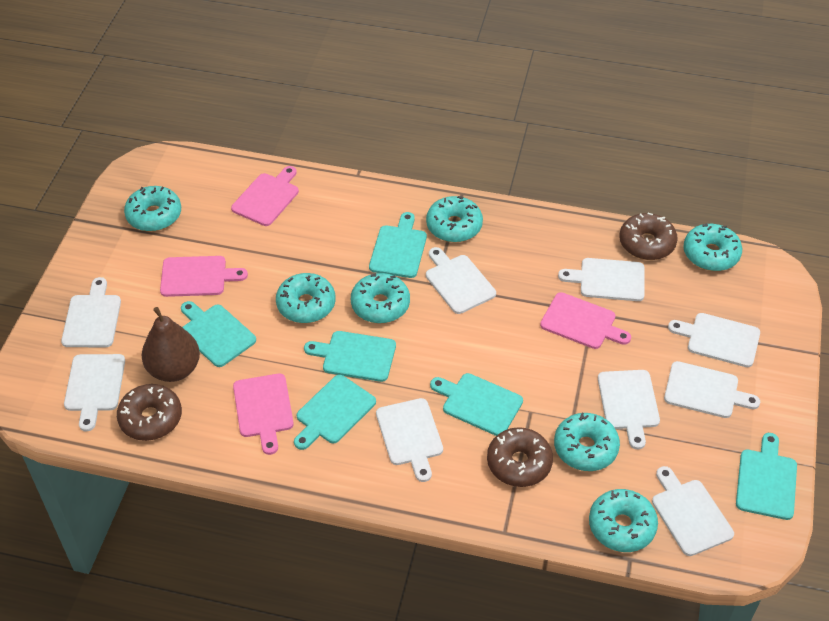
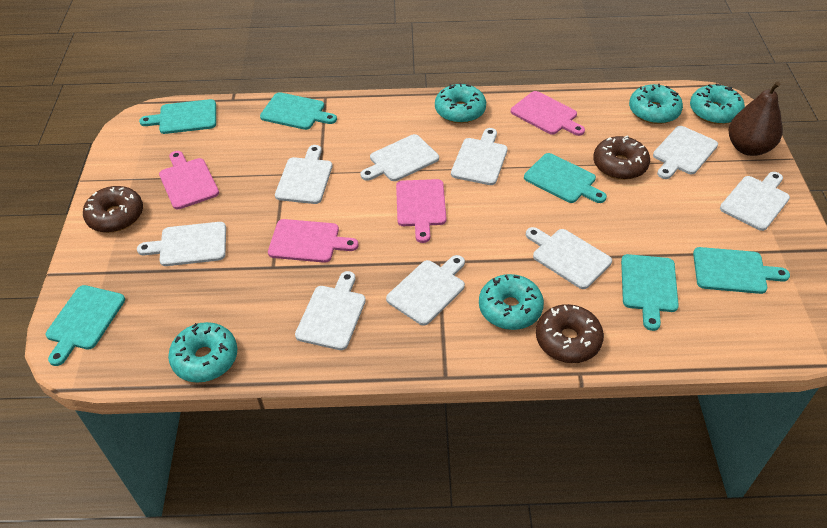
turquoise donut: [124,186,181,231] [276,273,335,323] [351,273,410,323] [426,196,483,242] [554,413,620,471] [589,489,658,552] [683,223,742,271] = 7 -> [168,322,237,383] [435,83,486,123] [479,274,544,330] [629,84,683,124] [690,84,745,124] = 5

